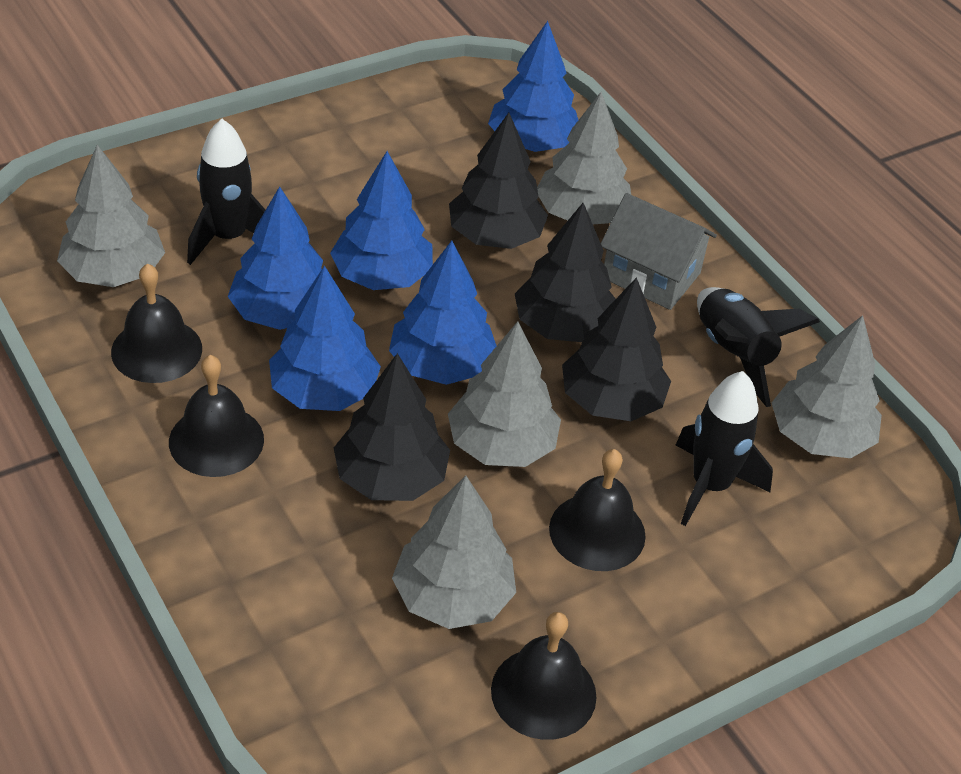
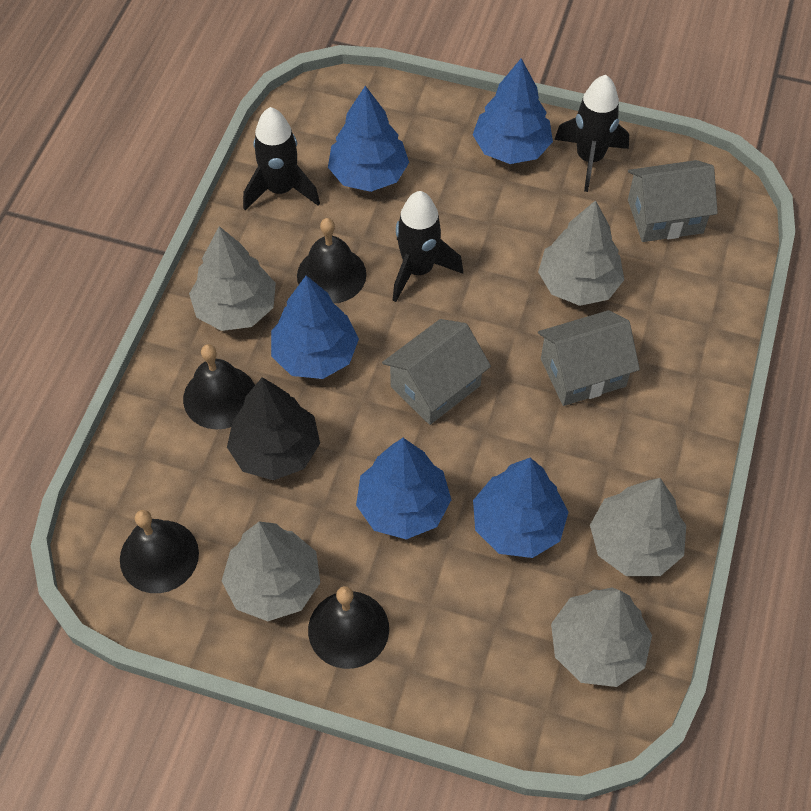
black tree: [334,353,450,501] [449,113,548,249] [515,203,615,342] [562,277,671,421] = 4 -> [227,377,320,480] = 1
grey house: [601,193,717,310] = 1 -> [382,319,491,425] [538,310,640,406] [628,160,718,242] = 3

